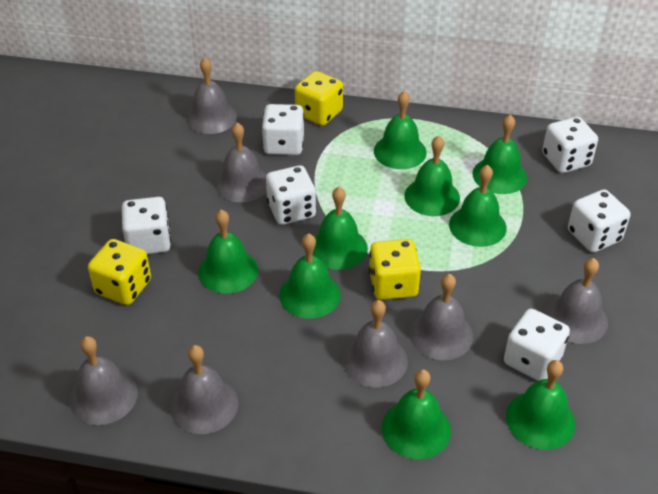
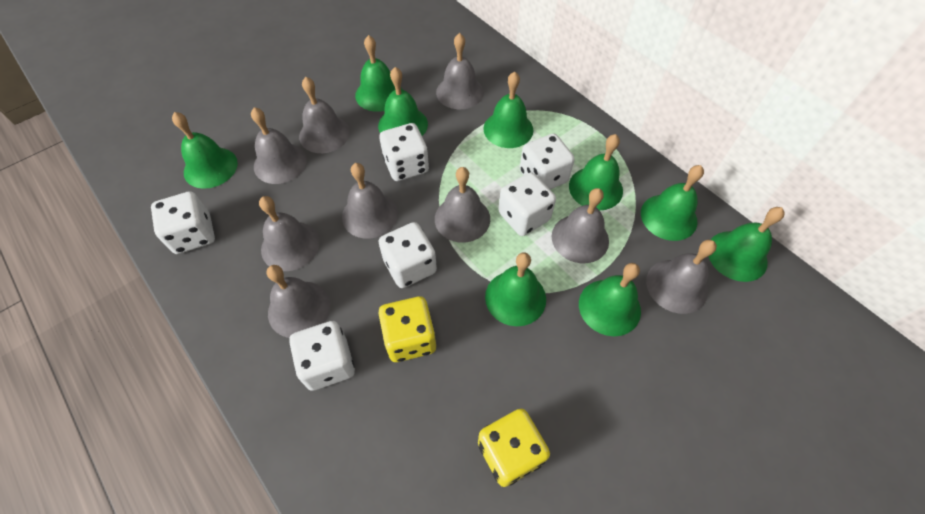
grey bell: [69,336,138,425] [170,345,238,434] [186,57,237,134] [215,123,267,203] [342,300,408,387] [409,274,473,360] [544,258,608,344] = 7 -> [251,107,307,184] [259,196,320,271] [267,265,330,338] [299,77,350,153] [342,163,398,239] [435,167,490,243] [436,33,484,109] [552,188,609,263] [646,240,717,314] = 9
yellow dice: [88,239,151,305] [295,71,343,126] [369,239,421,300] = 3 -> [378,296,436,362] [478,409,550,487] = 2

